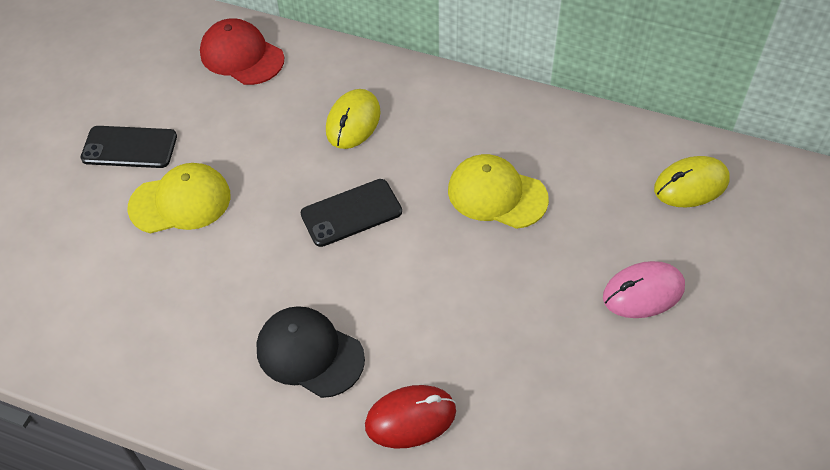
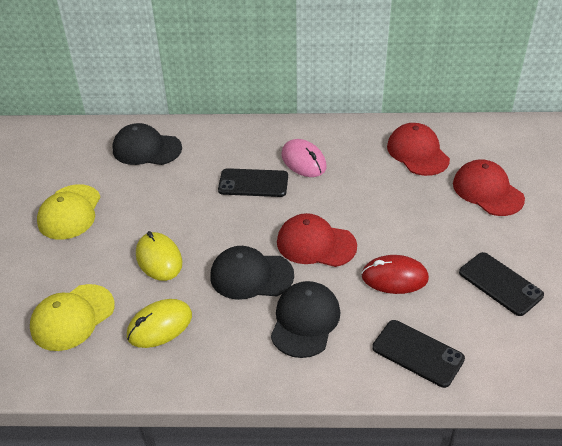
black cap: [256,306,365,398] = 1 -> [112,123,182,165] [210,246,294,300] [271,281,340,358] = 3
black phone: [80,126,177,168] [300,179,402,247] = 2 -> [218,168,288,197] [372,320,465,388] [459,252,544,316] = 3
red cap: [200,18,284,85] = 1 -> [277,213,357,267] [387,123,450,176] [453,159,525,216] = 3

